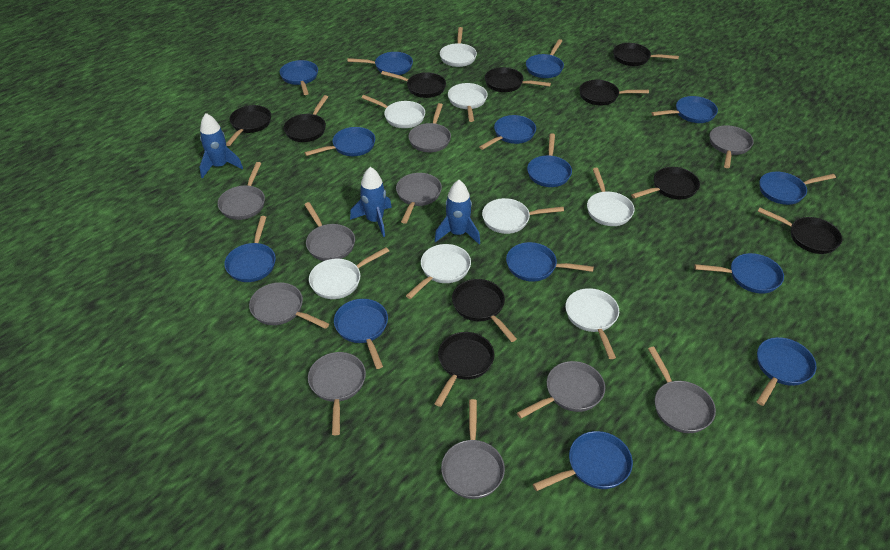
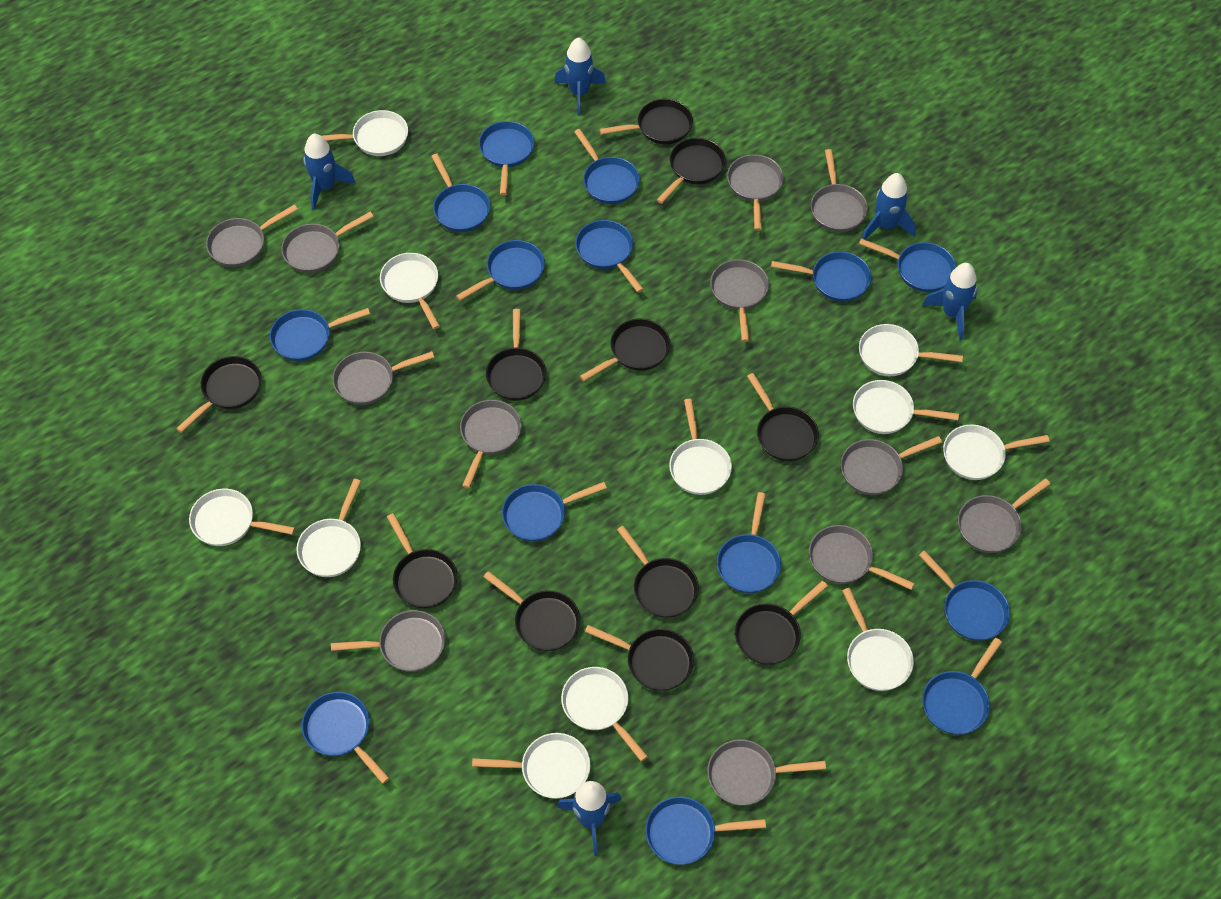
black pan: [226,105,271,146] [284,95,328,142] [381,71,446,98] [434,332,495,407] [452,279,517,342] [485,67,551,92] [579,80,649,106] [613,43,679,66] [631,167,700,199] [757,208,842,254] = 10 -> [176,356,262,433] [387,513,458,609] [484,571,580,651] [486,309,546,401] [580,318,670,381] [585,625,694,691] [599,99,693,145] [617,526,699,618] [657,138,726,204] [735,581,828,665] [747,373,819,462] = 11
blue rocket: [200,113,243,179] [350,167,392,237] [434,180,480,244] = 3 -> [303,134,356,210] [554,37,606,116] [557,781,622,856] [862,173,916,239] [922,263,977,340] = 5
grey pan: [217,162,265,220] [249,282,329,329] [304,202,355,261] [308,352,366,435] [396,173,442,224] [408,103,451,152] [441,399,505,499] [517,361,605,419] [648,347,716,433] [710,125,754,168] = 10 -> [206,204,298,267] [281,212,374,273] [331,610,445,672] [332,351,434,405] [460,400,522,489] [707,739,826,806] [710,259,769,342] [727,154,784,231] [809,525,915,590] [811,149,868,232] [841,436,942,495] [958,478,1050,553] = 12
white pan: [309,247,389,299] [361,95,425,128] [406,244,471,299] [440,27,477,67] [448,83,488,122] [482,198,564,234] [565,288,619,359] [587,168,635,226] = 8 -> [189,489,295,546] [297,479,361,577] [321,110,408,156] [380,253,440,329] [472,733,590,799] [561,667,648,762] [669,399,732,495] [842,588,914,691] [853,380,959,434] [859,324,963,376] [943,424,1050,480] = 11

